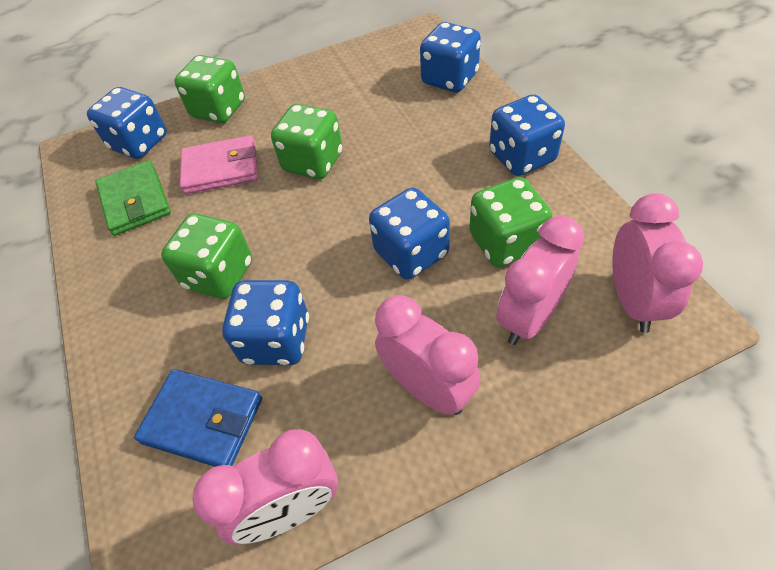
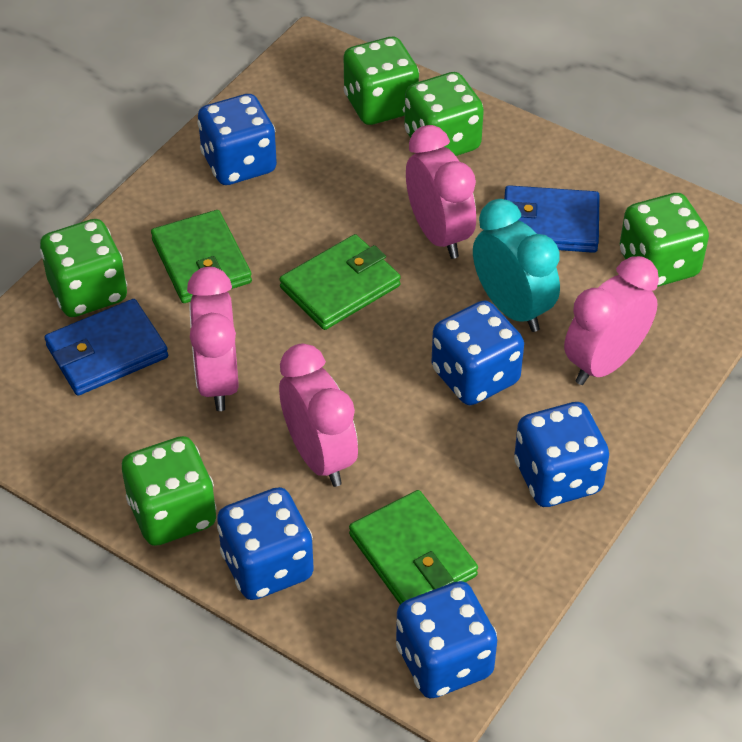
blue wallet: [134,369,262,467] = 1 -> [44,299,168,396] [504,185,600,253] = 2
green dice: [161,213,252,299] [174,55,245,123] [271,104,343,179] [469,177,552,267] = 4 -> [40,219,127,317] [122,436,217,546] [344,37,419,125] [404,72,484,156] [620,193,709,287] = 5
green wallet: [95,160,171,236] = 1 -> [151,210,252,303] [279,234,401,330] [349,490,478,604] = 3
pink wallet: [180,135,258,194] = 1 -> none = 0
turquoise clock: none = 0 -> [473,199,560,332] = 1

